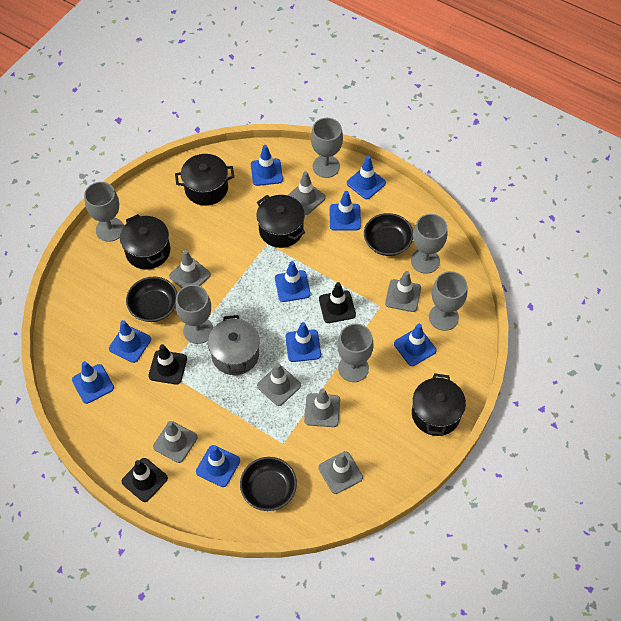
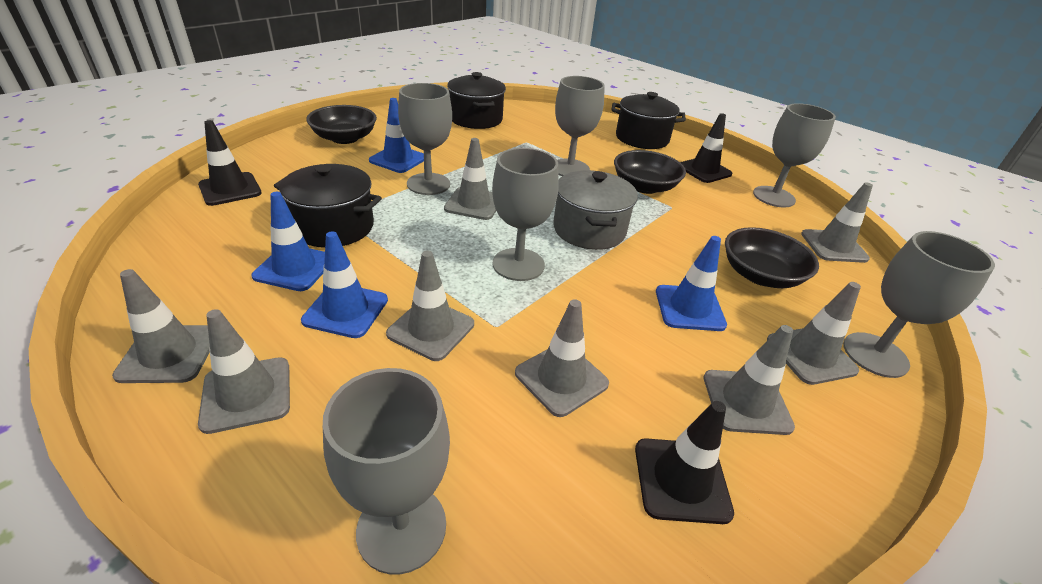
black pot: [120,214,170,270] [175,154,234,206] [257,195,305,248] [412,373,466,436] = 4 -> [274,164,382,248] [447,72,506,129] [611,92,686,149] = 3
blue traffic cone: [72,361,114,404] [109,320,151,363] [196,445,240,487] [251,145,283,186] [275,261,311,302] [285,322,321,362] [330,191,361,231] [347,156,386,199] [394,324,436,366] = 9 -> [251,192,325,291] [301,232,388,338] [369,98,424,173] [656,236,727,331] = 4
grey traffic cone: [153,421,198,463] [169,250,211,288] [257,363,301,406] [288,171,326,215] [304,388,340,427] [318,451,363,494] [385,271,421,312] = 7 -> [112,269,210,383] [198,309,290,434] [386,251,474,361] [444,138,496,220] [515,299,609,417] [703,325,795,435] [767,282,861,385] [801,182,873,263] = 8

